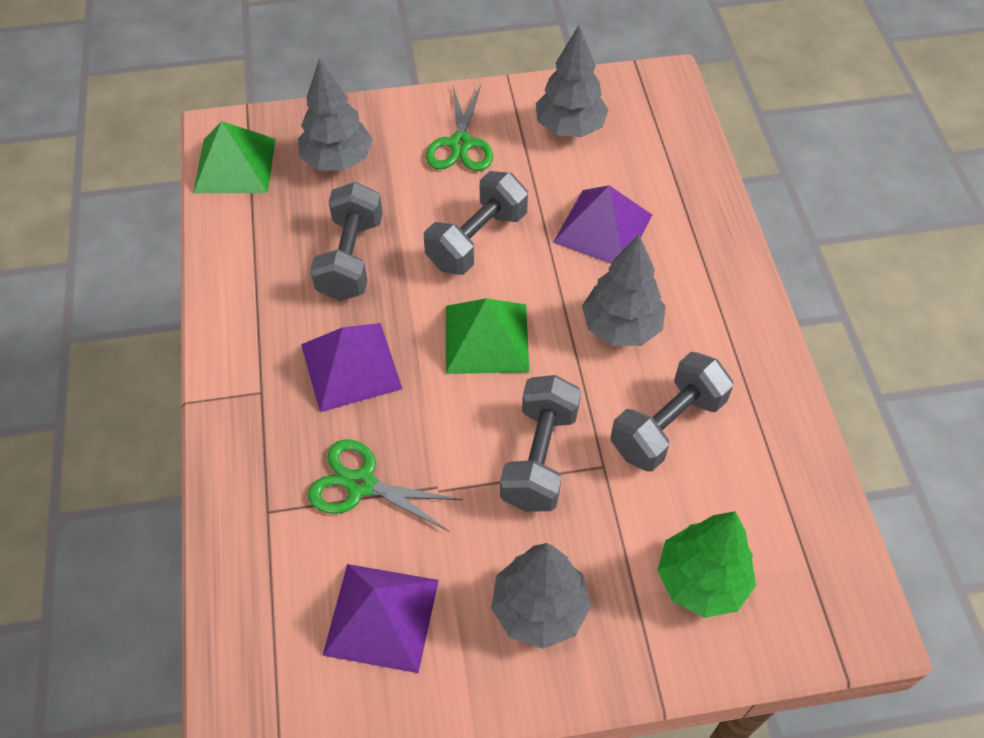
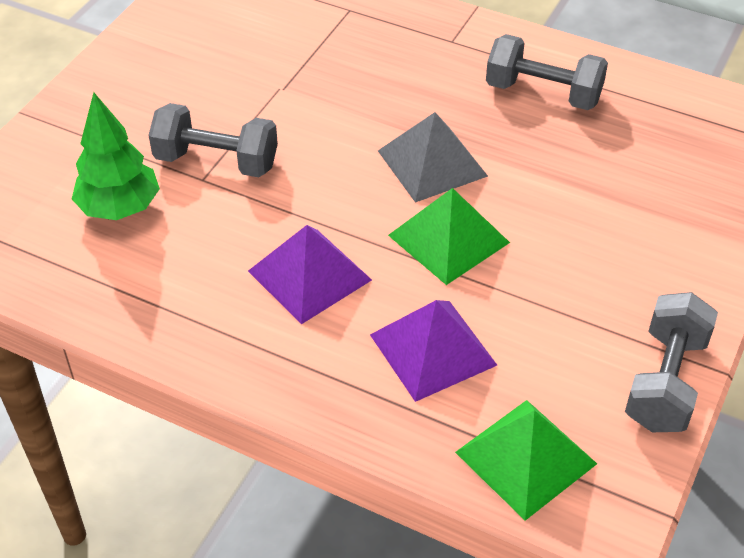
green scissors: [308,439,463,532] [426,85,493,171] = 2 -> none = 0
grey dumbbell: [310,182,383,301] [424,171,528,275] [500,375,581,512] [610,352,734,472] = 4 -> [149,103,278,177] [486,34,608,110] [625,292,718,432] = 3
grey pyramid: none = 0 -> [378,112,488,203] = 1
grey tree: [298,59,373,171] [491,543,591,649] [536,25,609,137] [582,234,666,346] = 4 -> none = 0
purple pyramid: [301,323,402,412] [322,564,439,673] [553,185,652,264] = 3 -> [248,225,372,324] [370,300,497,402] = 2

